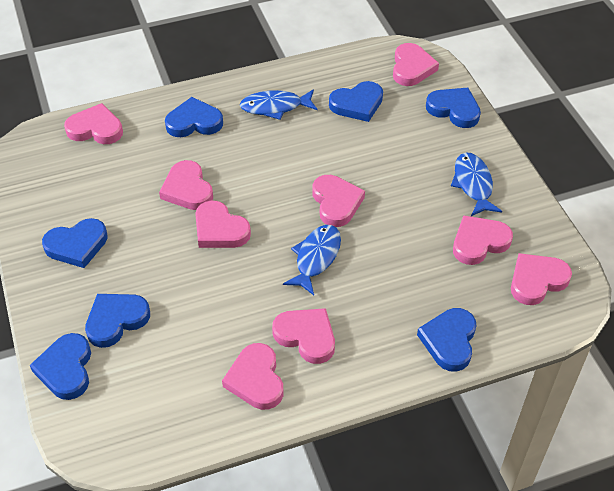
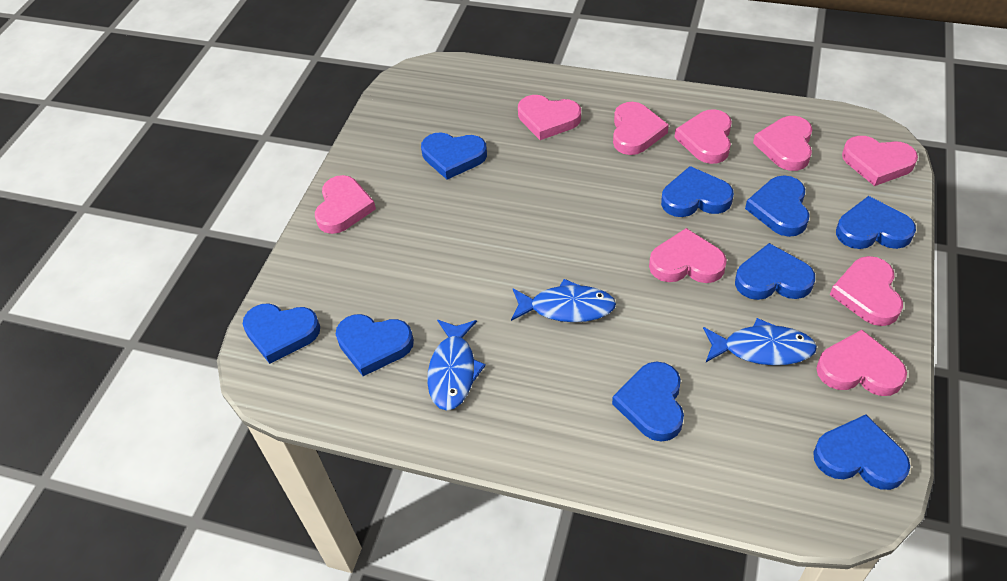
blue heart: [30,333,91,400] [42,218,108,268] [85,294,150,348] [165,97,223,137] [329,81,383,122] [417,308,476,372] [426,88,481,128] = 7 -> [243,303,320,364] [335,314,414,376] [421,132,487,180] [612,362,684,442] [661,166,734,217] [735,243,815,300] [745,175,810,237] [813,415,910,490] [836,196,916,249] = 9

